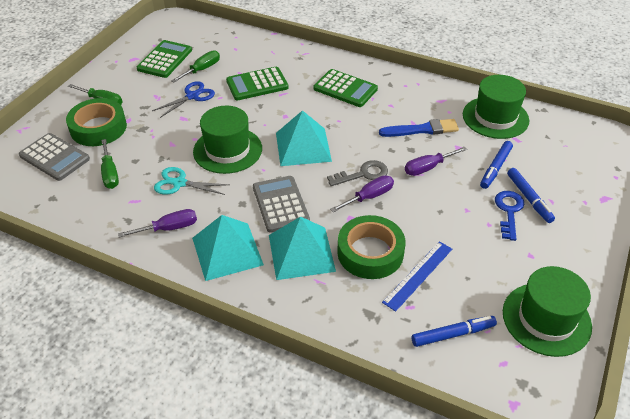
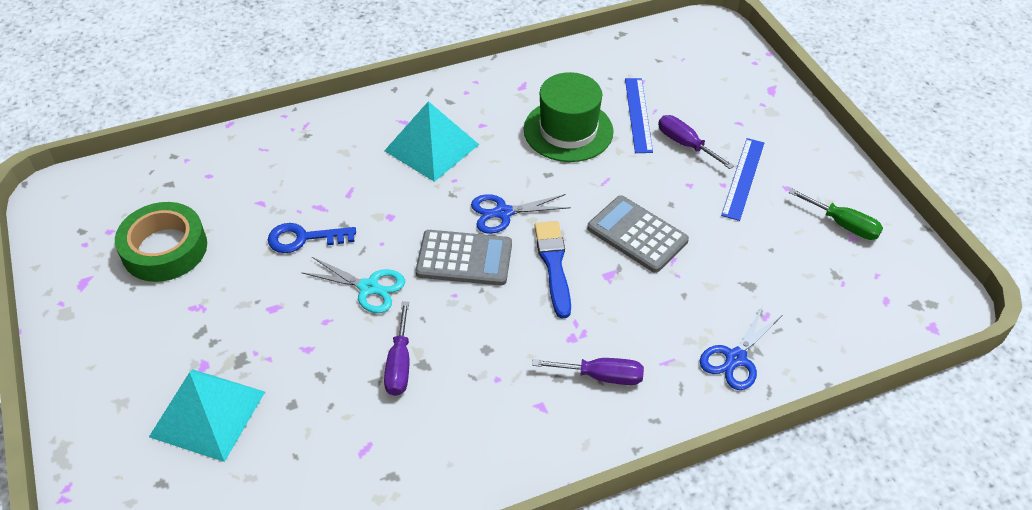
blue marker: [412,316,497,347] [480,141,513,189] [507,168,555,223] = 3 -> none = 0
blue ruler: [382,241,452,312] = 1 -> [625,78,653,153] [721,138,764,221] = 2
blue scissors: [152,81,215,118] = 1 -> [471,194,571,234] [700,306,782,390] = 2
green calculator: [137,40,192,78] [226,67,289,100] [313,69,378,107] = 3 -> none = 0
green hat: [193,106,262,174] [463,75,529,139] [503,266,592,357] = 3 -> [524,72,614,162] = 1
green screwdriver: [68,84,122,105] [101,139,119,189] [171,50,220,83] = 3 -> [789,188,883,240] = 1
green tape: [66,98,127,146] [337,215,405,279] = 2 -> [115,202,207,282] = 1
grey key: [327,160,388,186] = 1 -> none = 0
turquoise pyramid: [192,215,264,281] [269,217,336,280] [276,110,332,166] = 3 -> [149,369,265,462] [384,101,479,182] = 2

